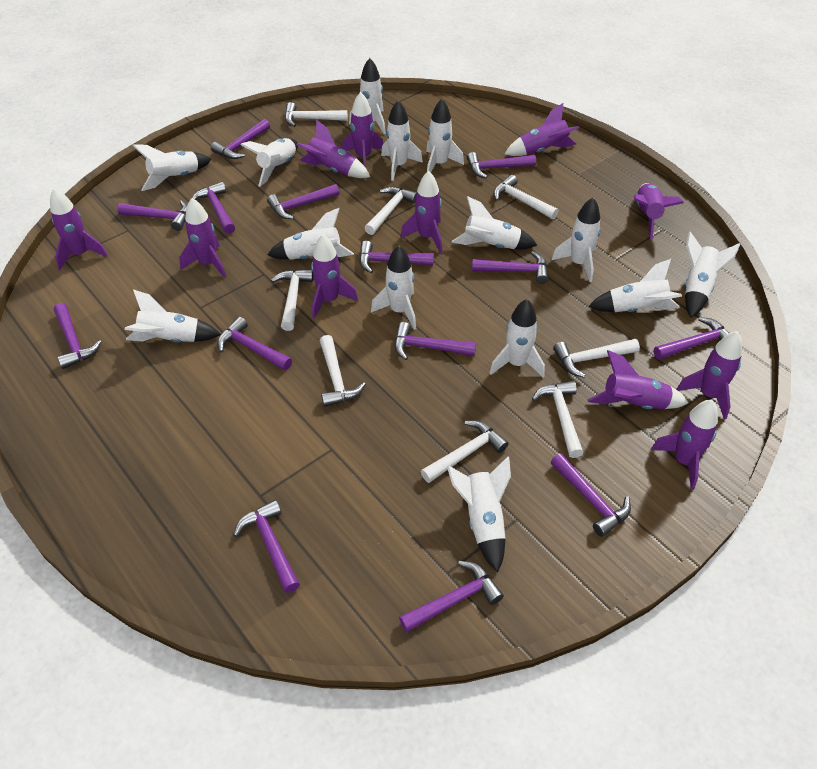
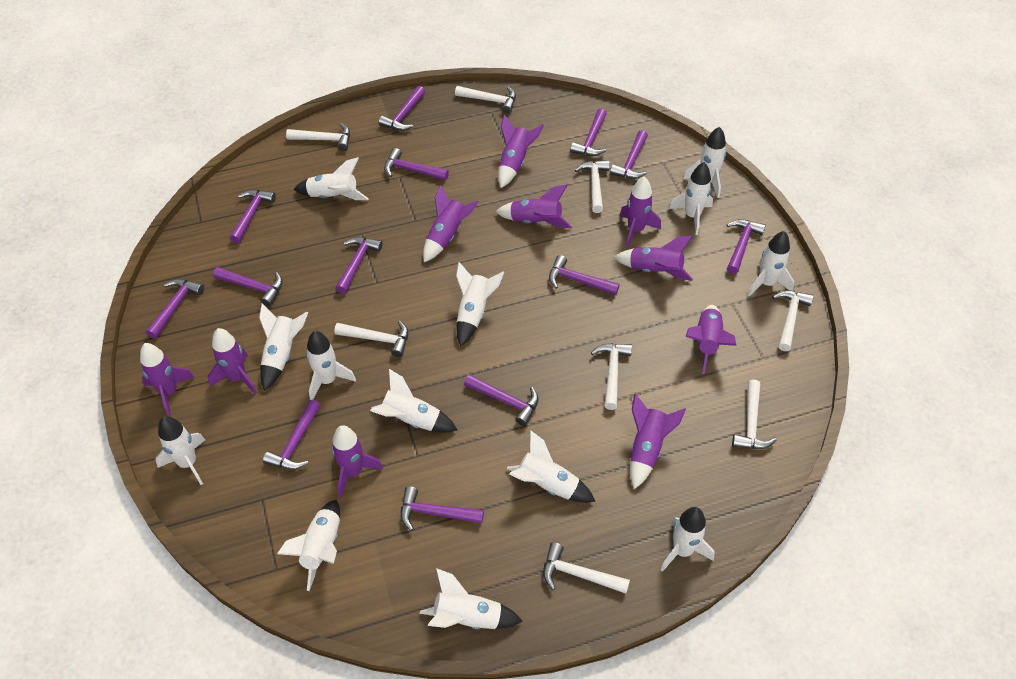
purple hammer: [54,303,102,369] [117,200,187,231] [192,182,235,234] [211,119,270,159] [217,317,292,371] [234,500,300,593] [267,184,339,219] [359,241,434,273] [395,322,476,360] [399,561,504,633] [467,152,536,178] [472,251,549,284] [551,453,631,537] [654,317,729,360] = 14 -> [146,279,204,339] [213,267,283,306] [230,190,276,243] [263,400,321,470] [335,237,382,294] [379,86,425,131] [384,148,449,180] [401,486,484,531] [464,374,539,426] [549,255,620,295] [570,109,607,156] [610,130,648,179] [726,219,766,274] = 13
purple rocket: [50,188,108,270] [179,198,226,278] [297,120,370,178] [311,234,358,319] [342,92,383,168] [400,171,442,253] [505,103,579,156] [587,350,689,409] [634,183,684,239] [651,399,718,490] [676,331,742,419] = 11 -> [140,343,195,416] [208,328,257,394] [332,425,383,498] [423,185,479,262] [496,184,572,228] [498,115,544,188] [614,236,693,281] [619,176,661,248] [630,394,686,489] [685,305,736,374] = 10
white rocket: [125,290,221,343] [133,144,212,191] [240,138,298,187] [267,208,354,260] [349,58,386,134] [371,246,416,330] [381,100,423,181] [426,99,464,173] [447,457,511,572] [452,196,537,249] [490,299,545,378] [551,198,601,282] [588,259,682,312] [685,231,740,318] = 14 -> [155,416,205,485] [259,303,308,391] [277,500,340,591] [293,157,369,200] [306,331,356,400] [370,369,457,433] [420,568,523,629] [456,262,504,347] [506,430,596,503] [660,507,715,572] [669,162,713,235] [683,127,726,198] [747,231,794,296] = 13

